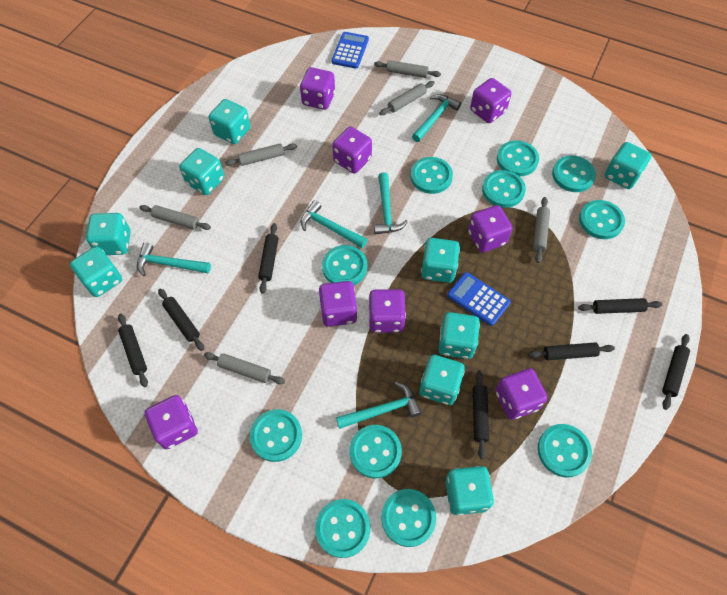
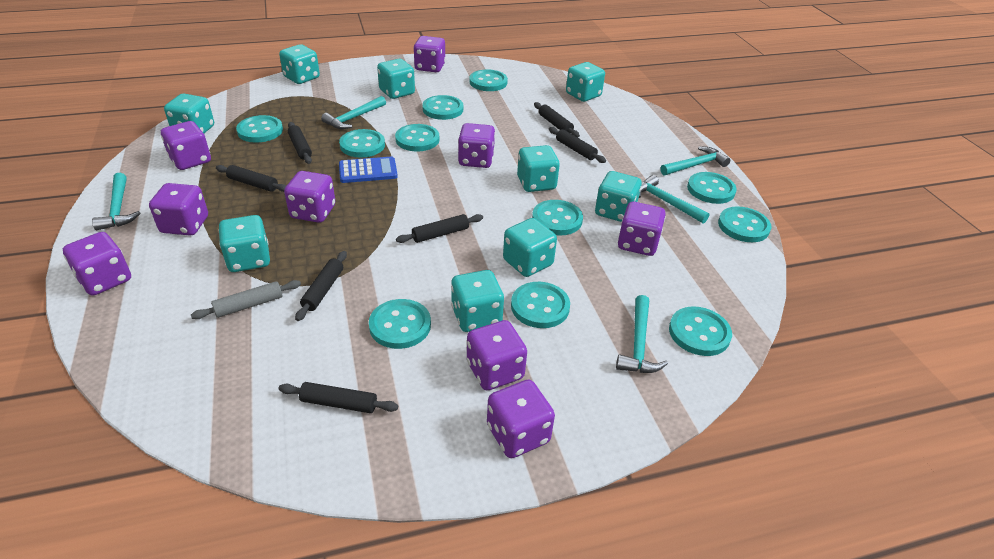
blue calculator: [331,32,369,69] [447,272,510,326] = 2 -> [339,157,398,183] = 1
grey rolling pin: [140,205,211,230] [204,352,285,384] [225,143,297,166] [374,60,441,78] [379,81,435,115] [533,197,550,263] = 6 -> [191,280,301,319] = 1
purple dice: [144,395,198,449] [300,67,335,110] [319,281,358,327] [332,127,372,173] [368,289,406,333] [468,205,513,253] [470,78,511,123] [495,368,547,420] = 8 -> [63,232,131,296] [149,183,208,236] [161,121,211,170] [284,171,335,223] [414,36,446,72] [458,123,495,168] [467,320,527,390] [487,380,555,458] [618,202,666,256] = 9

